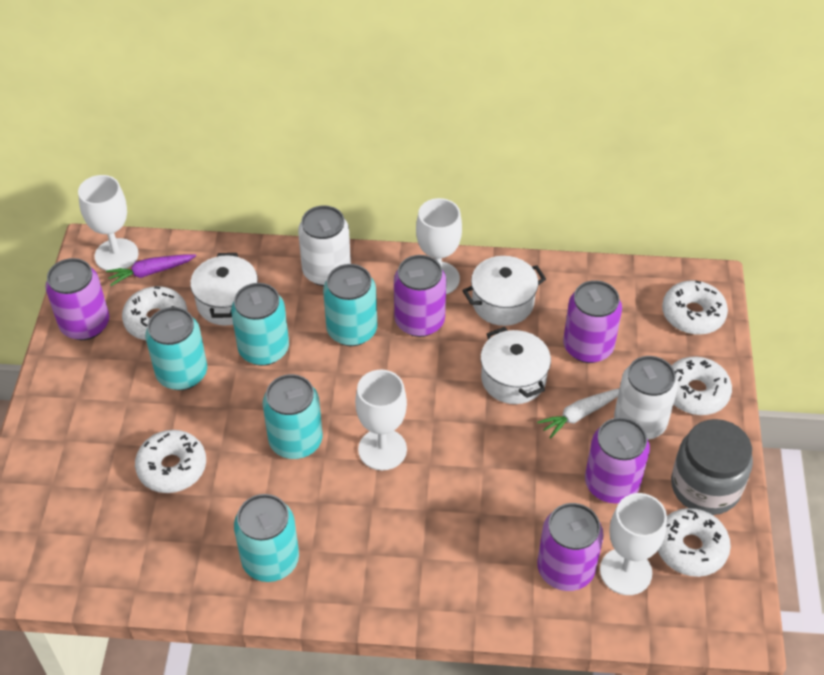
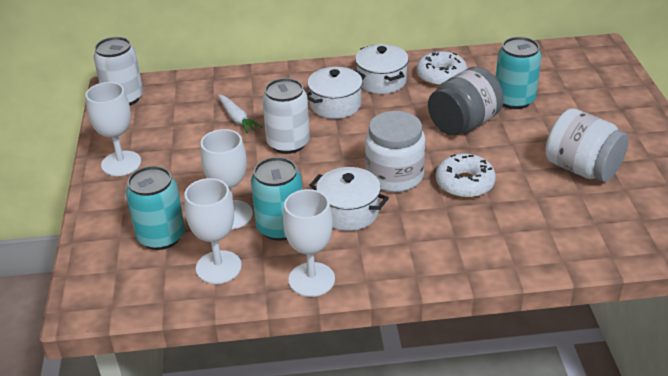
purple can: [45,258,109,340] [394,255,446,337] [537,503,604,591] [563,280,622,363] [585,417,650,503] = 5 -> none = 0
purple carrot: [106,254,196,286] = 1 -> none = 0
turquoise can: [145,307,207,390] [231,283,289,366] [234,494,299,582] [263,374,323,459] [323,264,377,346] = 5 -> [126,166,185,250] [251,157,302,241] [496,37,542,109] = 3
white donut: [122,286,187,340] [135,430,206,493] [658,508,731,577] [662,280,728,335] [671,356,732,415] = 5 -> [416,51,467,86] [436,153,496,198] = 2
white jar: none = 0 -> [365,111,425,192] [545,108,629,182] = 2

